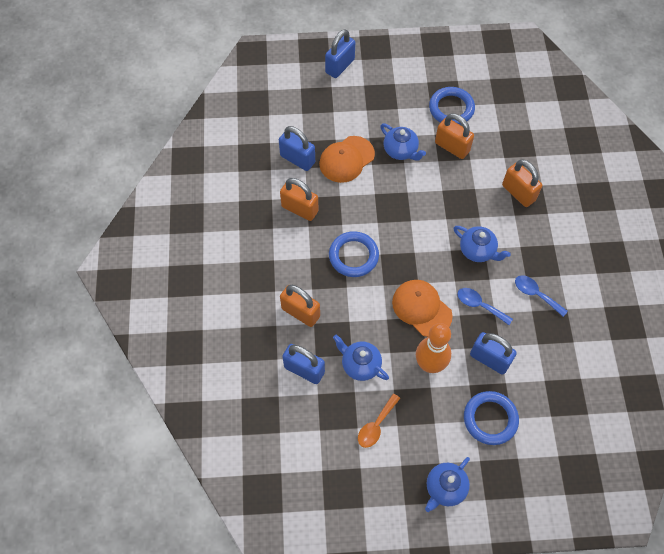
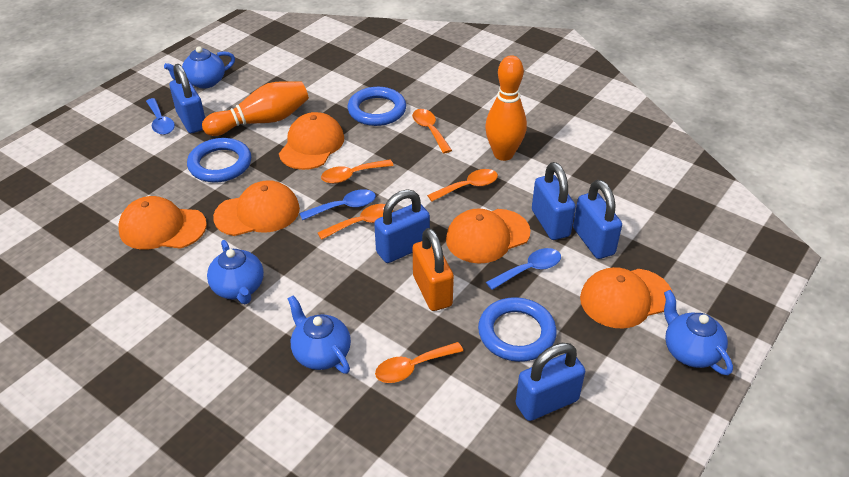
blue padlock: [279,126,315,171] [282,344,325,384] [325,29,355,78] [470,332,517,375] = 4 -> [169,64,205,133] [374,190,430,263] [515,343,585,421] [532,162,576,240] [573,180,622,259] = 5
blue spoon: [457,288,513,325] [515,275,568,317] = 2 -> [146,98,175,135] [299,189,376,220] [486,248,561,290] = 3
orange bowling pin: [416,323,451,373] = 1 -> [202,81,309,136] [485,55,527,161] = 2
orange cap: [319,136,375,183] [392,280,453,337] = 2 -> [118,196,207,249] [213,180,300,236] [279,112,344,170] [446,208,531,264] [580,267,673,329] = 5
orange padlock: [280,178,319,221] [280,285,320,327] [435,113,474,159] [502,159,542,207] = 4 -> [413,228,454,311] = 1
orange spoon: [358,394,400,448] = 1 -> [318,204,393,240] [321,160,394,184] [375,342,463,383] [412,109,452,153] [427,169,498,201] = 5

